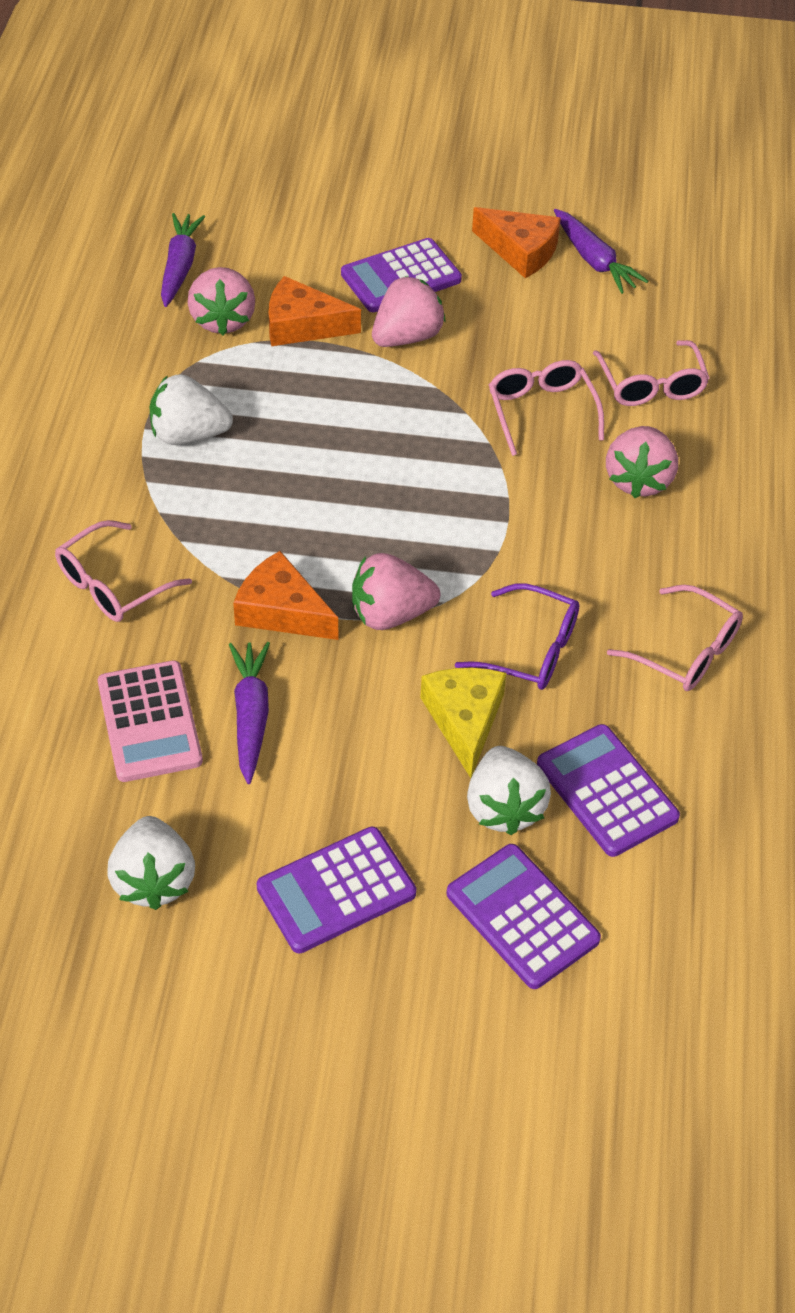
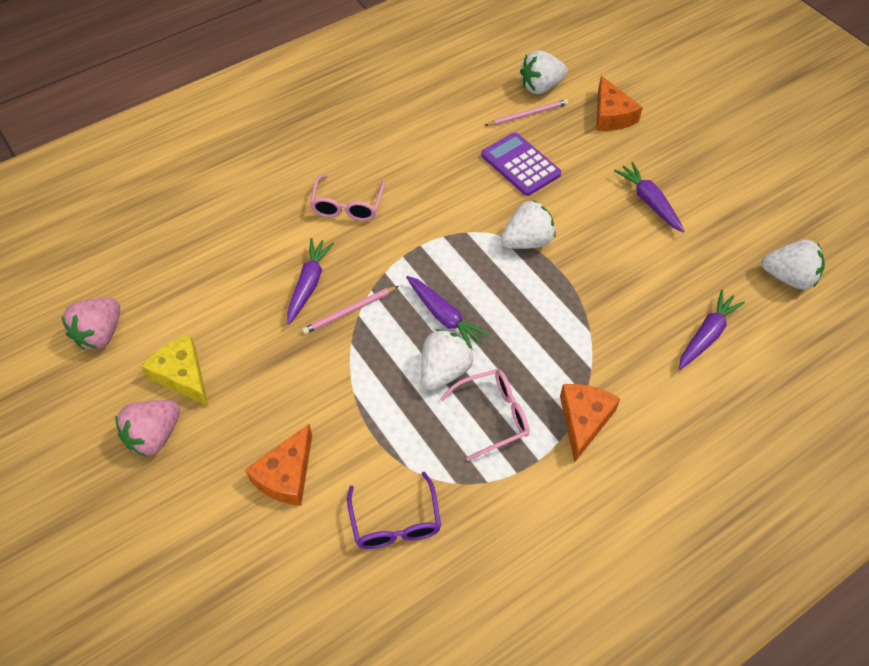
pink calculator: [98,660,203,782] = 1 -> none = 0
pink glasses: [55,520,192,622] [489,360,604,456] [593,340,710,406] [607,585,743,691] = 4 -> [310,174,385,221] [440,369,529,461] = 2
pink pencil: none = 0 -> [302,286,398,334] [484,99,568,126] = 2
pink strawberry: [188,267,255,335] [352,553,440,630] [372,276,446,347] [606,426,678,498] = 4 -> [62,298,120,349] [115,400,180,457] = 2
purple calculator: [257,827,416,953] [341,238,462,312] [447,844,601,989] [537,724,680,857] = 4 -> [481,132,561,196] = 1
purple carrot: [161,213,205,307] [229,642,270,784] [554,209,648,294] = 3 -> [287,238,335,324] [406,276,490,350] [614,162,684,232] [679,290,745,370] = 4
white strawberry: [107,816,195,910] [150,374,233,445] [467,746,551,835] = 3 -> [421,329,474,390] [501,200,556,249] [520,50,568,94] [762,240,825,290] = 4

